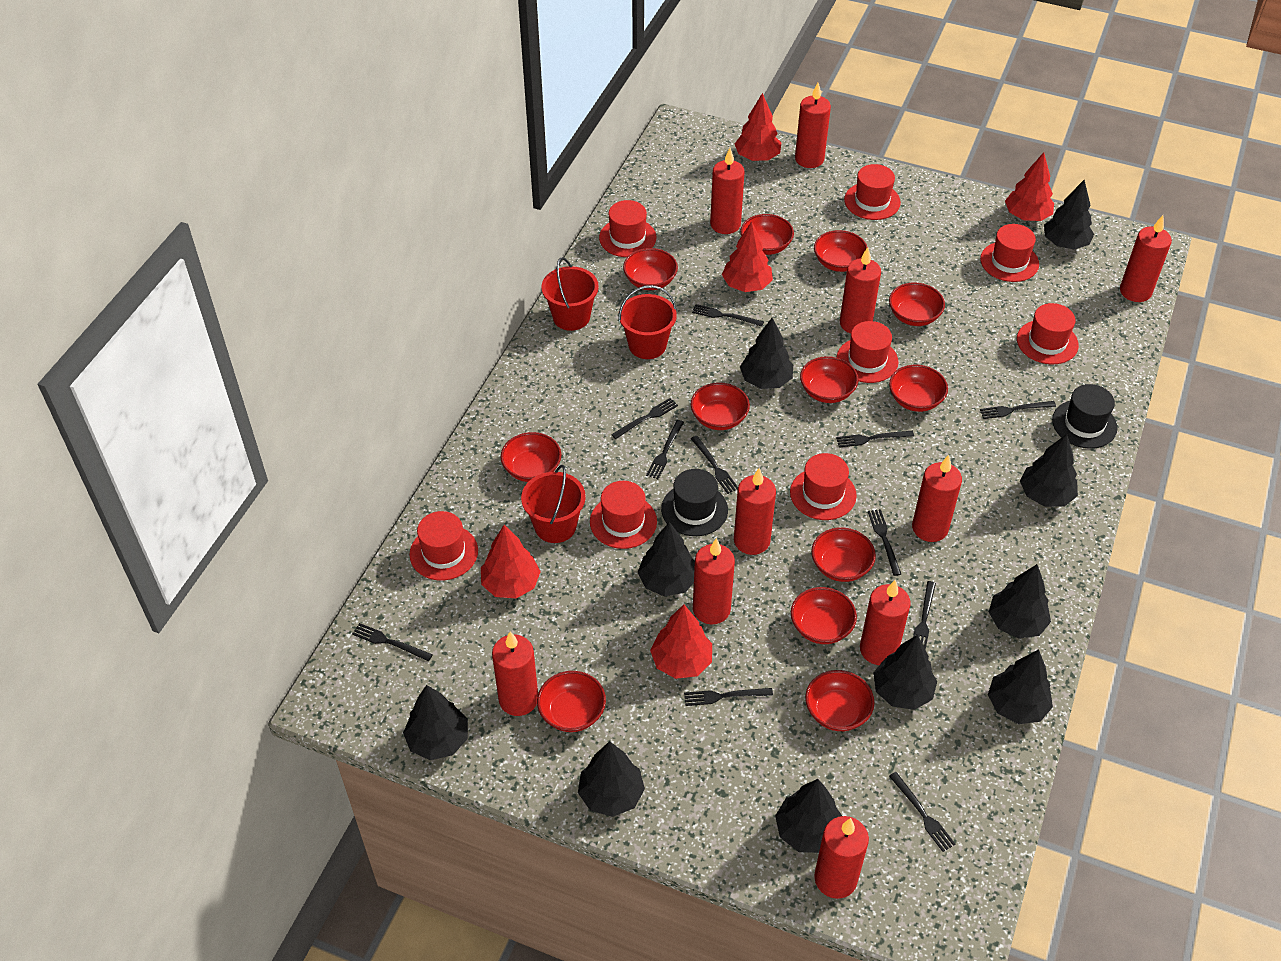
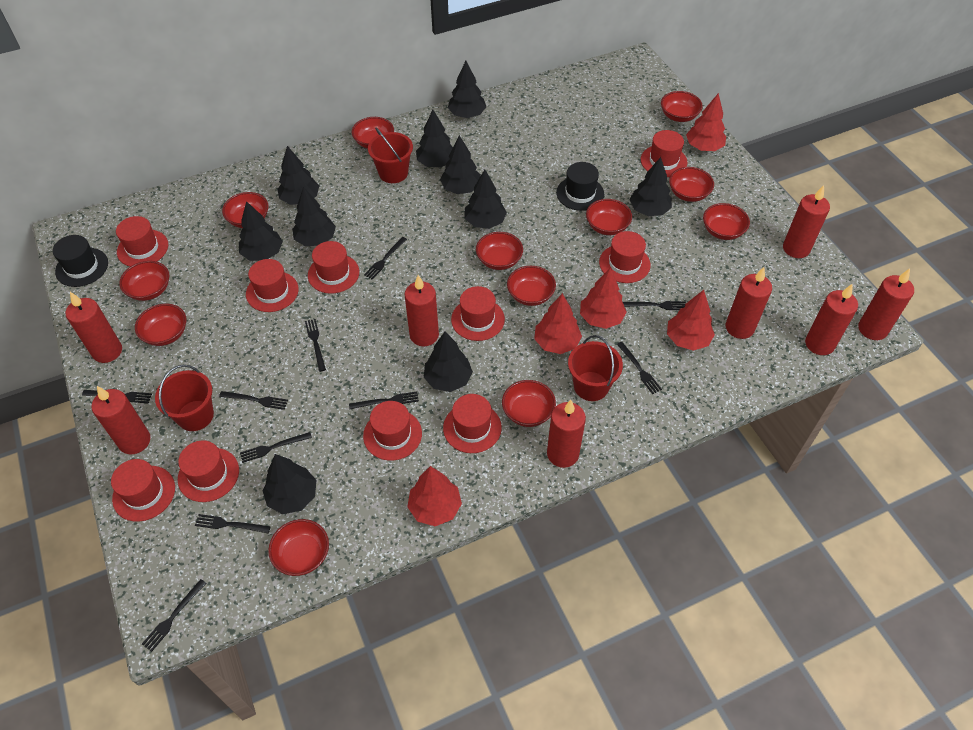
black fork: [352,623,433,661] [611,398,678,439] [646,420,684,479] [684,688,773,706] [691,436,738,494] [692,304,764,327] [836,431,914,448] [868,509,901,576] [889,772,955,852] [913,581,936,650] [980,401,1056,419] = 11 -> [82,390,152,403] [142,579,206,652] [195,514,271,533] [219,391,288,410] [240,432,312,463] [305,319,326,372] [349,391,419,409] [364,237,407,279] [617,342,662,394] [623,301,686,310] = 10
red candle: [492,631,538,716] [693,538,735,624] [710,148,745,234] [734,468,776,555] [795,83,831,168] [814,816,869,899] [840,247,881,334] [860,580,911,665] [912,455,962,542] [1120,215,1172,302] = 10 -> [66,292,122,363] [92,386,150,454] [405,275,439,346] [547,400,586,468] [726,267,772,339] [783,185,830,258] [805,284,858,355] [858,269,914,340] = 8
red hat: [410,511,478,581] [590,481,657,549] [599,200,656,257] [790,453,857,520] [836,321,898,383] [844,164,901,220] [980,224,1039,282] [1017,303,1079,364] = 8 -> [111,459,175,522] [116,216,168,267] [178,440,239,502] [246,259,299,312] [308,241,359,294] [363,401,422,461] [443,394,502,453] [451,286,505,341] [599,231,651,283] [641,130,687,177] = 10

